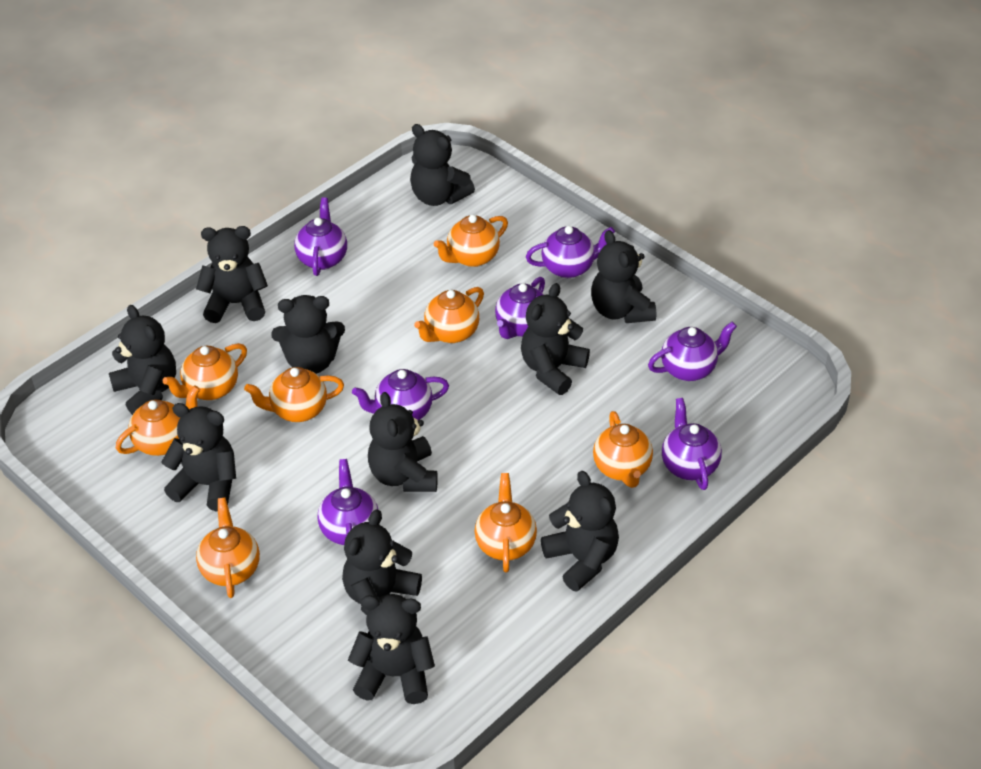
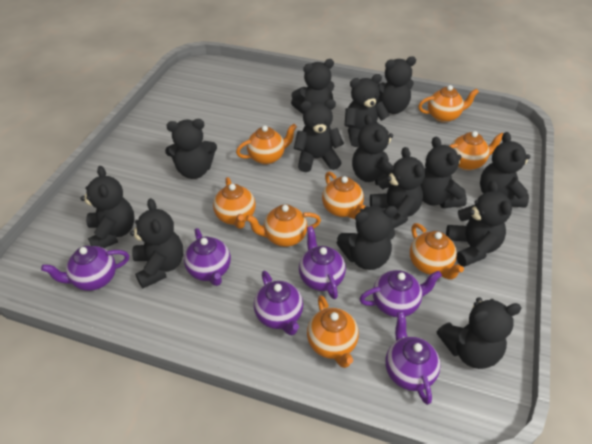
black teddy bear: [109,305,176,415] [162,403,236,511] [196,226,268,323] [271,295,345,374] [342,509,422,615] [348,594,435,704] [368,392,438,492] [410,124,475,206] [521,283,590,395] [541,471,619,592] [591,230,656,323] = 11 -> [81,166,134,248] [130,198,183,288] [165,119,217,179] [291,59,334,114] [294,99,344,172] [337,206,398,270] [345,74,390,147] [352,114,393,185] [370,147,425,228] [376,56,416,114] [420,137,467,208] [437,297,522,369] [446,180,512,267] [480,132,530,208] = 14
purple teapot: [294,198,347,276] [318,459,378,545] [352,369,449,420] [495,277,545,339] [526,226,615,278] [648,322,737,381] [662,398,722,490] = 7 -> [41,246,129,291] [184,228,231,286] [254,271,303,335] [299,226,346,299] [360,270,442,317] [385,312,441,405] = 6

